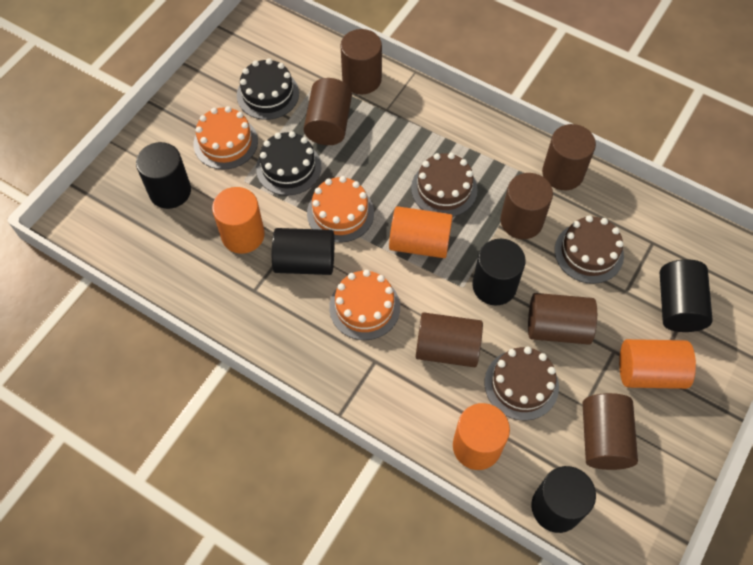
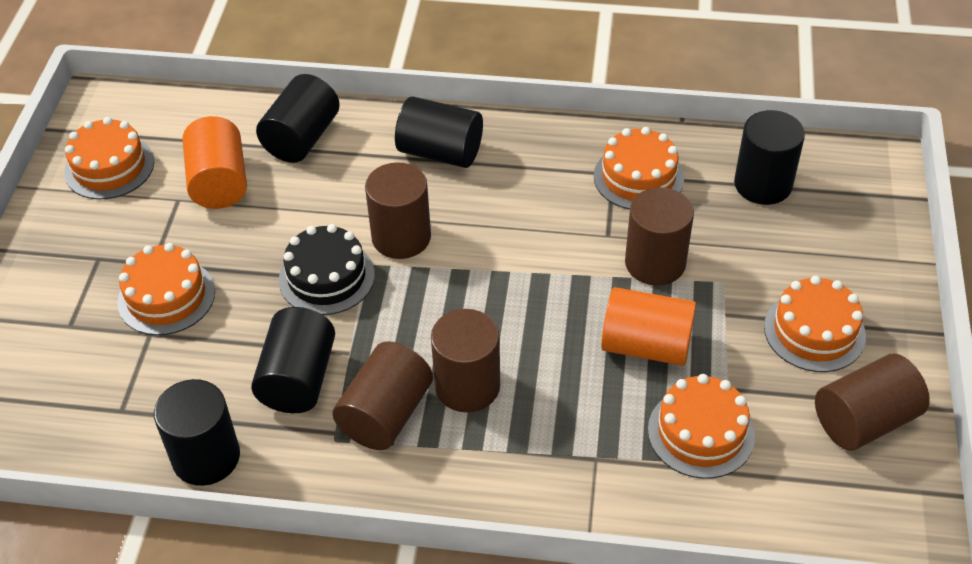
black cake: [237,58,299,120] [256,131,321,196] = 2 -> [279,224,375,315] = 1
brown cake: [411,153,478,217] [485,347,559,421] [555,215,624,284] = 3 -> none = 0
brown cylinder: [304,78,352,145] [340,29,382,95] [416,312,483,367] [500,173,553,239] [528,293,597,345] [542,124,596,190] [582,393,638,470] = 7 -> [332,341,433,450] [365,162,431,259] [431,309,500,413] [625,187,694,286] [815,354,930,451] = 5
orange cake: [194,106,258,170] [307,176,374,242] [329,270,400,340] = 3 -> [64,117,154,200] [117,243,215,335] [594,127,684,210] [648,374,755,479] [764,275,866,372] = 5
orange cylinder: [212,187,265,254] [389,206,453,258] [453,403,510,470] [619,339,696,389] = 4 -> [182,116,247,209] [601,287,696,366] = 2

